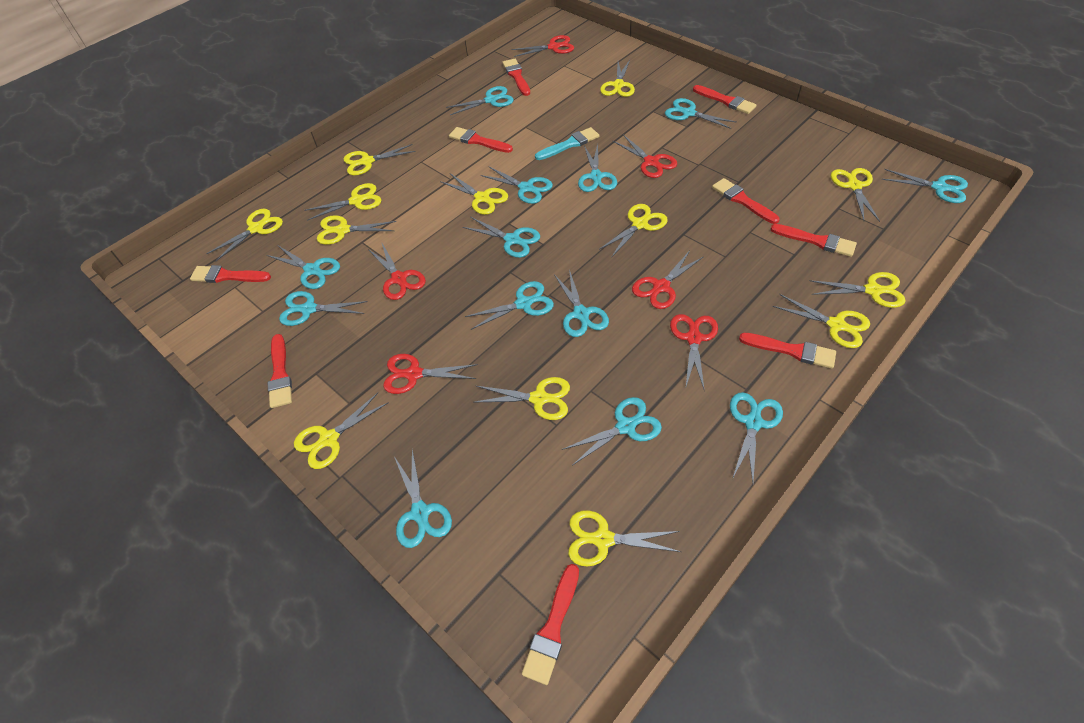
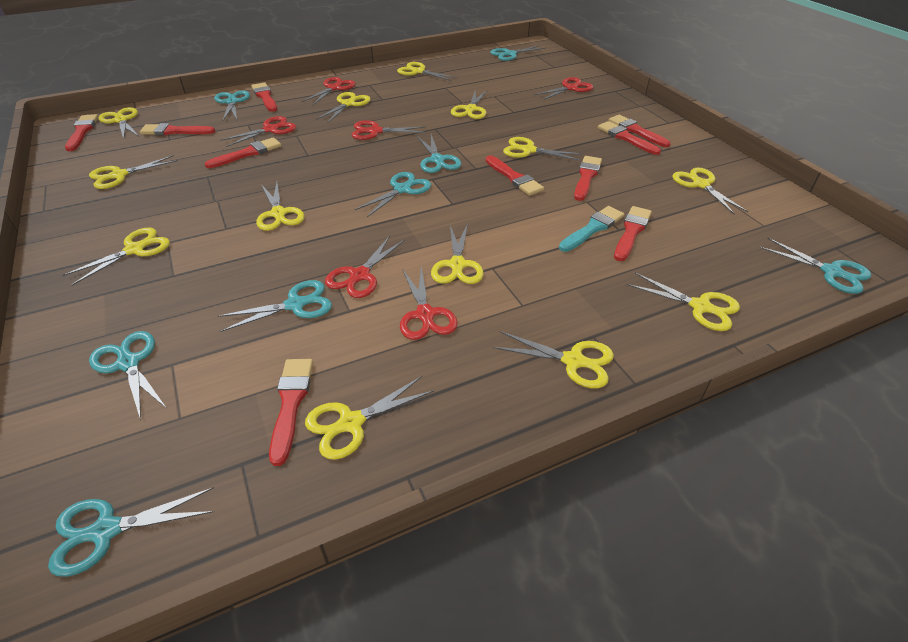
red brush: [190,265,271,283] [268,334,292,408] [449,127,513,153] [502,59,530,96] [522,564,579,685] [693,85,756,114] [712,178,780,224] [739,333,836,369] [770,224,857,257] = 9 -> [65,114,99,151] [140,123,215,135] [205,138,281,168] [251,82,277,112] [269,359,313,466] [486,155,544,196] [574,156,602,201] [598,121,661,155] [608,115,671,147] [614,206,652,261] = 10
turquoise scissors: [267,245,340,289] [279,291,367,326] [394,449,452,548] [446,86,514,115] [463,217,540,258] [465,281,554,330] [480,166,553,204] [554,269,609,337] [562,397,662,465] [578,144,617,192] [665,98,736,129] [730,392,783,482] [882,169,968,203] = 13 -> [48,487,214,577] [89,331,166,420] [214,90,250,121] [218,280,332,332] [355,172,431,217] [417,135,461,173] [490,45,545,61] [759,237,871,294] = 8

